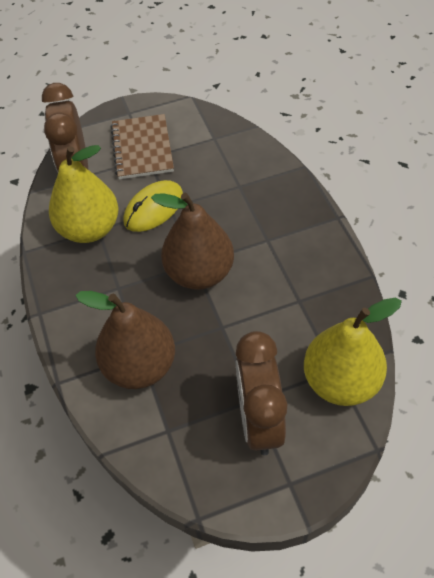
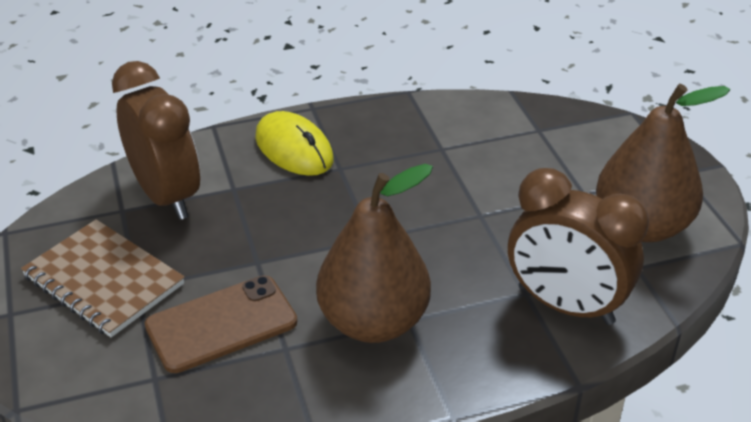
brown phone: none = 0 -> [145,275,297,373] = 1
yellow pear: [49,145,118,243] [304,298,402,406] = 2 -> none = 0

